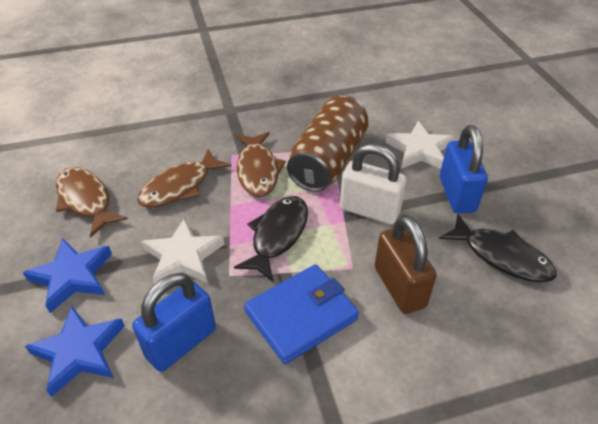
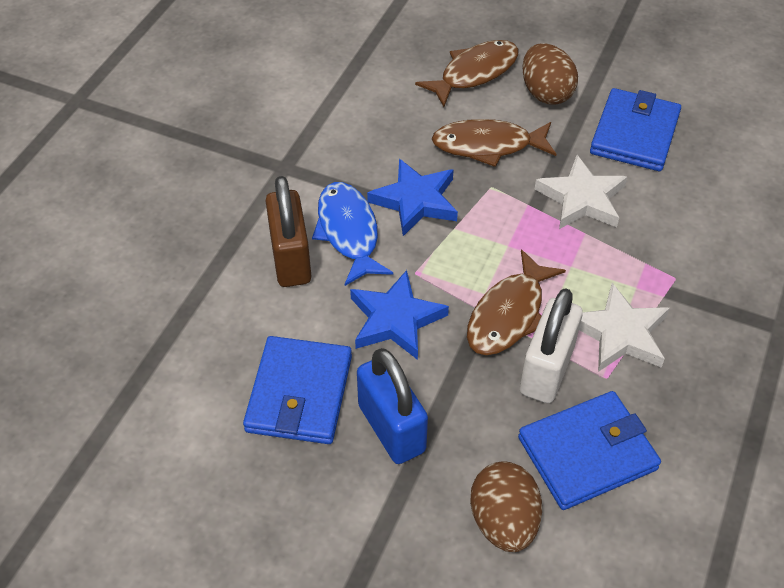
black fish: [234,196,308,281] [439,214,557,282] = 2 -> none = 0
blue fish: none = 0 -> [312,182,393,286] = 1
blue padlock: [132,273,216,372] [440,125,488,213] = 2 -> [357,348,428,464] = 1
blue wallet: [244,264,359,364] = 1 -> [243,336,352,444] [518,391,661,510] [590,88,681,171] = 3
brown can: [287,96,369,192] = 1 -> none = 0
brown egg: none = 0 -> [470,461,542,552] [522,43,578,105] = 2

